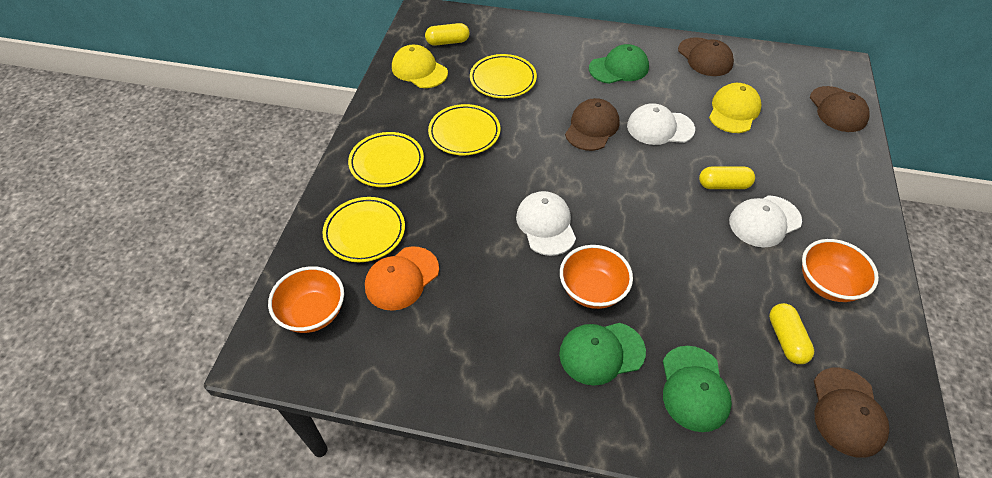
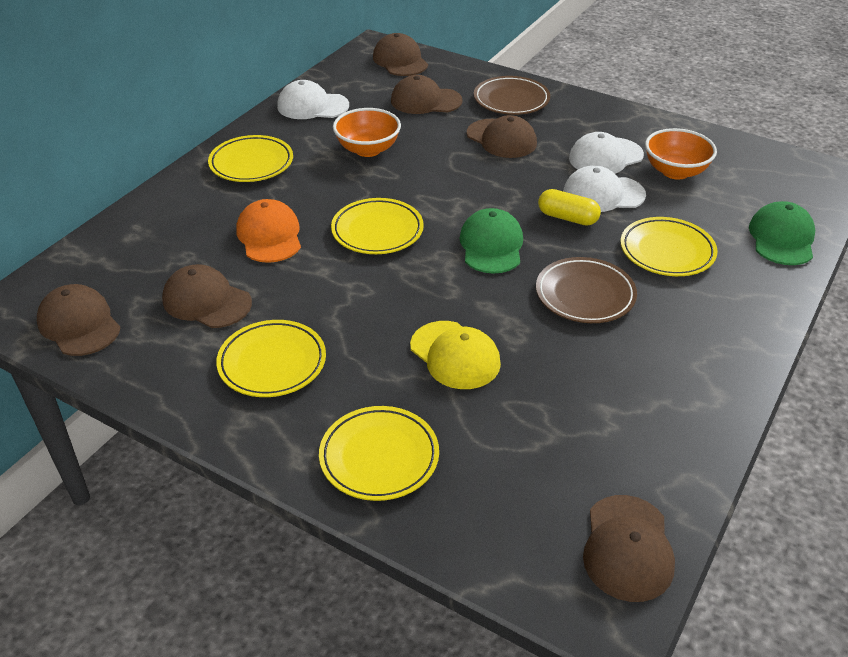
brown cap: [565,98,619,151] [678,37,734,76] [810,86,870,132] [814,368,889,458] = 4 -> [37,284,120,356] [162,264,252,328] [373,33,428,76] [391,75,463,114] [467,115,537,158] [583,495,675,602] = 6
brown plate: none = 0 -> [474,76,550,115] [536,257,637,323] = 2
green cap: [559,323,646,386] [589,44,649,84] [663,346,732,432] = 3 -> [459,208,523,274] [749,201,815,265] = 2
orange bowl: [268,266,344,333] [560,245,633,309] [802,239,879,302] = 3 -> [333,108,401,157] [645,128,717,180] = 2
yellow cap: [392,45,448,88] [709,83,762,133] = 2 -> [410,321,501,389] = 1
yellow capsule: [425,23,469,46] [699,167,755,189] [769,303,814,364] = 3 -> [538,189,601,226] = 1
yellow plate: [323,197,405,262] [348,132,424,187] [428,104,500,155] [470,54,537,98] = 4 -> [208,135,293,182] [216,320,326,397] [319,406,439,501] [331,198,424,254] [621,217,718,276] = 5

